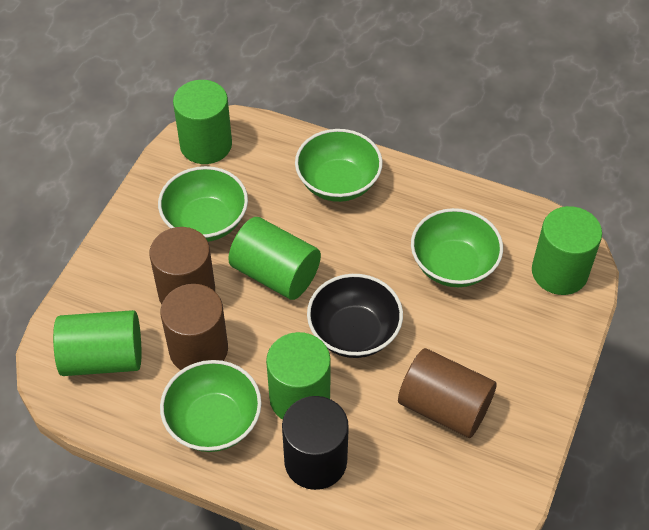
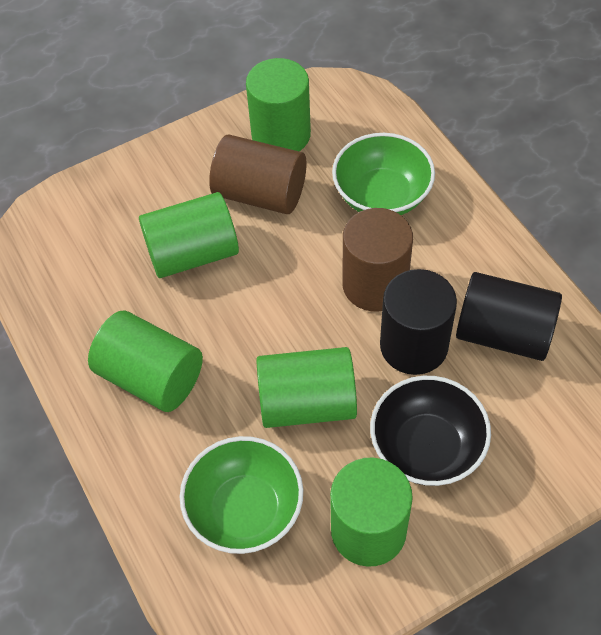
black cylinder: [282,396,349,490] = 1 -> [380,269,457,375] [456,272,562,361] = 2
brown cylinder: [149,227,215,304] [161,284,228,370] [398,348,497,438] = 3 -> [209,134,307,214] [342,208,413,312] = 2
green bowl: [158,166,248,242] [160,360,262,452] [295,129,383,202] [411,208,503,287] = 4 -> [180,436,303,554] [332,133,435,215] = 2

